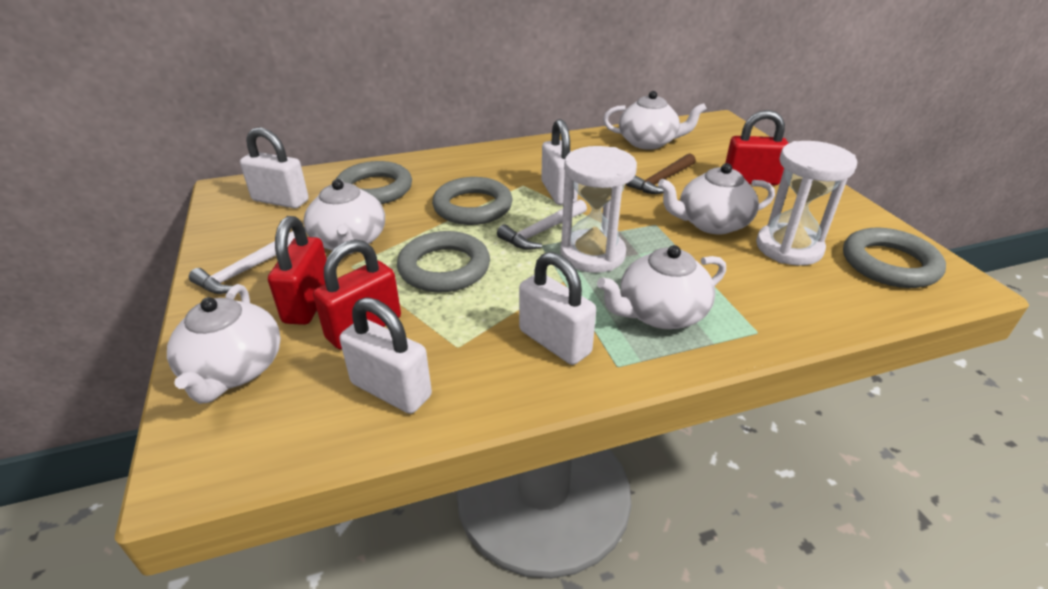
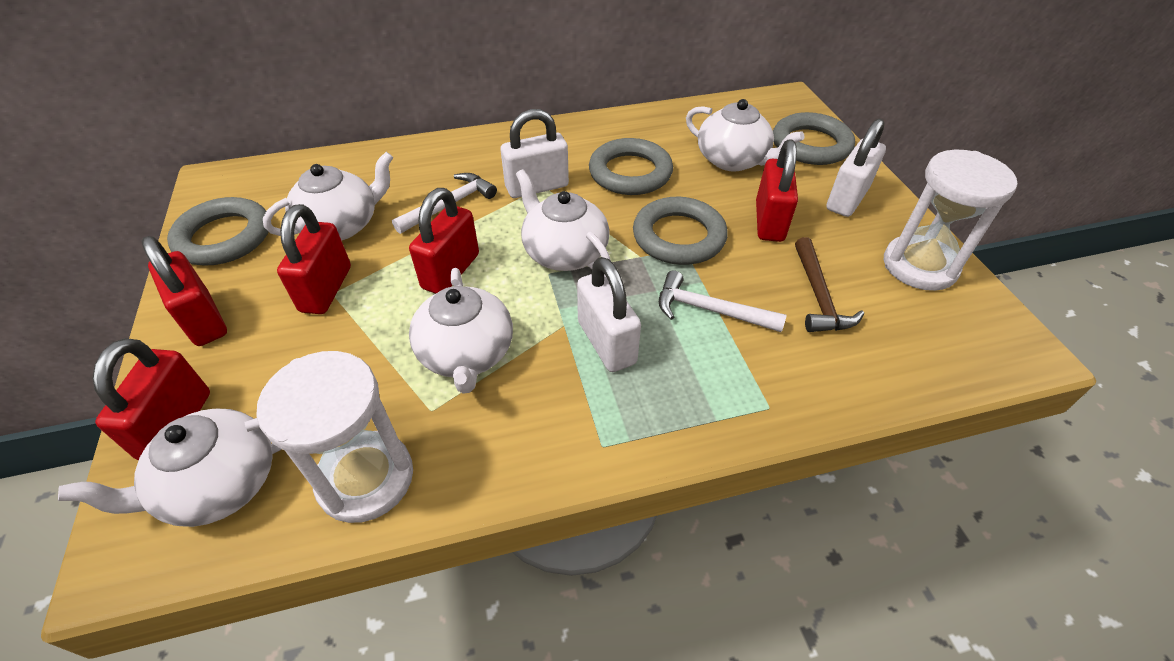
red padlock: [268,216,327,325] [313,239,401,350] [725,110,789,185] = 3 -> [92,338,210,460] [141,236,227,346] [277,204,351,314] [409,188,479,294] [756,139,798,242] = 5
white padlock: [240,127,309,209] [340,297,432,414] [519,252,596,365] [541,119,578,205] = 4 -> [501,109,569,198] [577,257,641,372] [826,118,886,217] = 3

